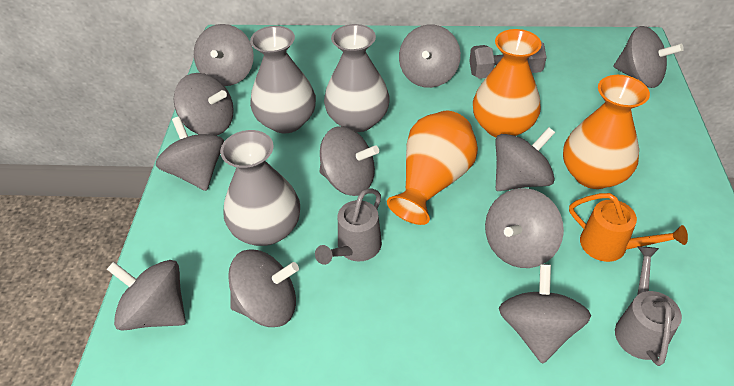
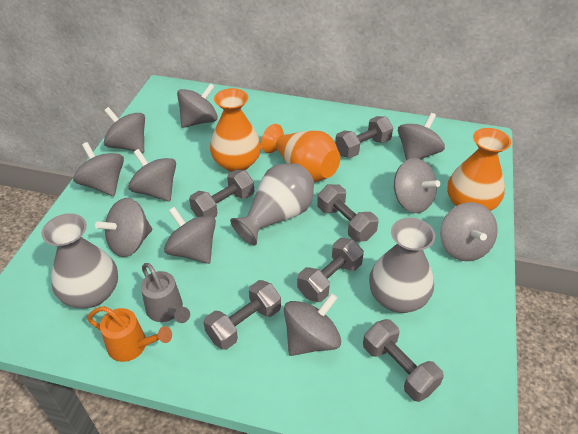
grey dumbbell: [469,42,547,79] = 1 -> [189,170,254,218] [203,280,281,350] [297,238,364,302] [317,184,379,242] [335,116,393,158] [363,319,444,402] = 6
grey spinning top: [107,260,186,331] [156,116,224,191] [174,73,234,136] [194,24,254,86] [228,250,299,327] [319,126,379,196] [399,25,461,88] [485,188,564,268] [496,127,555,191] [499,264,591,364] [613,26,684,88] = 11 -> [73,142,124,196] [95,198,152,257] [104,107,145,153] [128,149,176,202] [164,207,216,264] [177,83,218,128] [284,293,341,356] [394,158,440,213] [398,113,445,160] [440,202,498,261] = 10
grey watering can: [315,188,382,265] [615,246,682,366] = 2 -> [141,263,190,323] = 1

